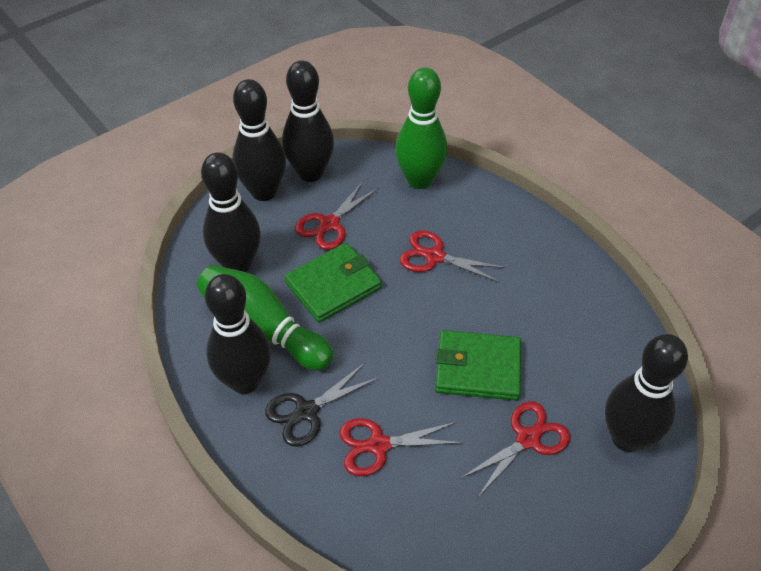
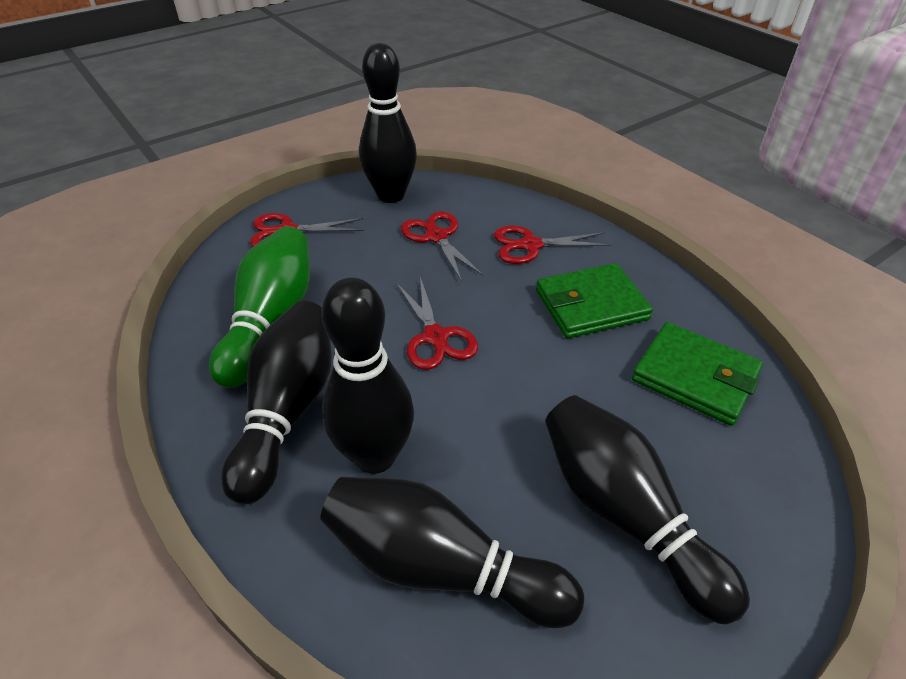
black scissors: [265,363,379,447] = 1 -> none = 0
green bowling pin: [197,265,334,370] [395,67,447,189] = 2 -> [209,226,310,388] = 1

